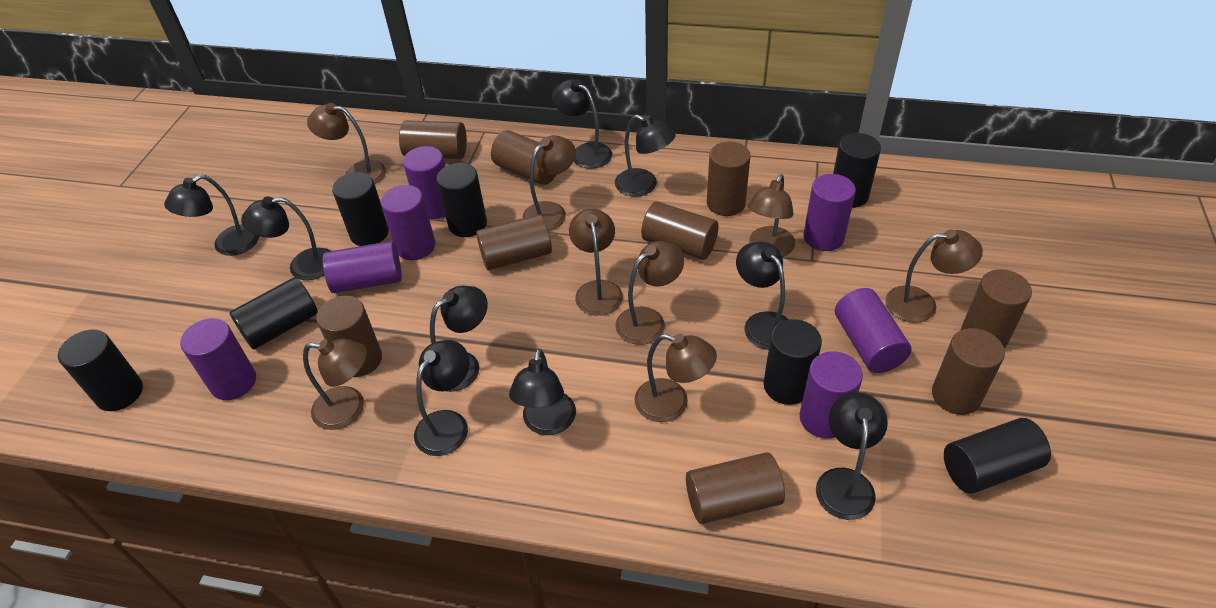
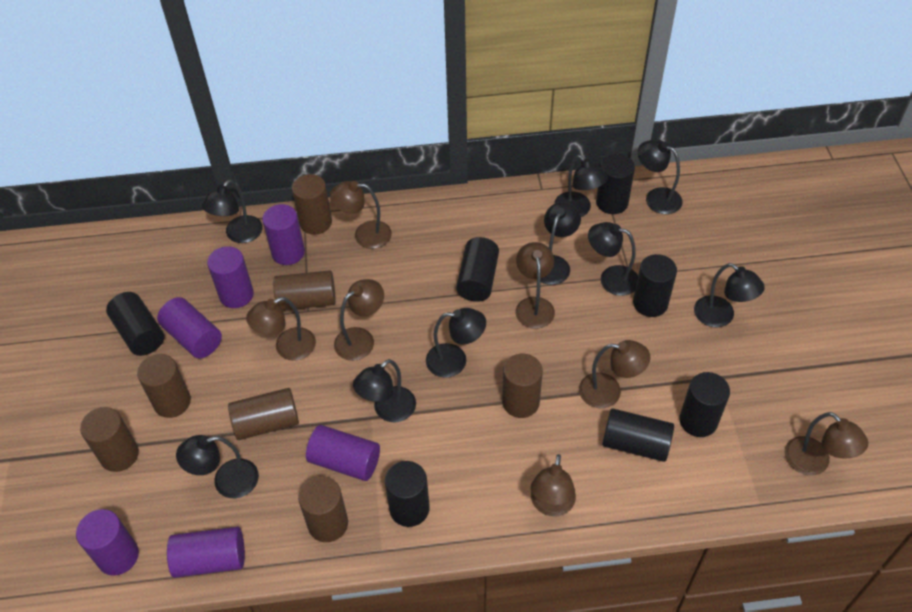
brown cylinder: [316,296,382,377] [399,120,467,159] [476,214,552,270] [491,130,556,185] [641,202,718,260] [686,452,785,524] [707,142,751,216] [932,328,1005,415] [961,269,1032,348] = 9 -> [80,407,139,472] [137,354,191,418] [228,388,299,440] [273,270,336,310] [292,174,332,235] [298,476,348,542] [502,354,543,418] = 7
brown lamp: [303,339,367,430] [307,103,386,184] [522,135,576,231] [569,209,623,316] [616,241,684,345] [635,334,717,422] [748,174,795,257] [885,229,983,323] = 8 -> [246,297,316,361] [330,181,392,249] [334,279,384,361] [516,242,555,329] [531,454,576,517] [579,340,650,408] [785,412,868,475] = 7
purple cylinder: [180,318,256,400] [323,241,402,293] [381,185,435,260] [403,146,446,219] [800,351,863,439] [803,174,856,251] [835,288,911,373] = 7 -> [76,509,139,576] [157,297,222,358] [167,526,245,578] [207,246,254,308] [262,204,305,265] [306,425,380,481] = 6

